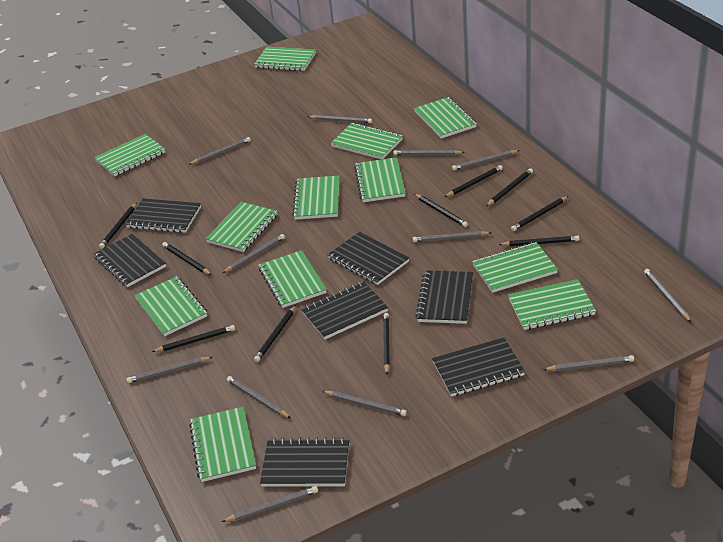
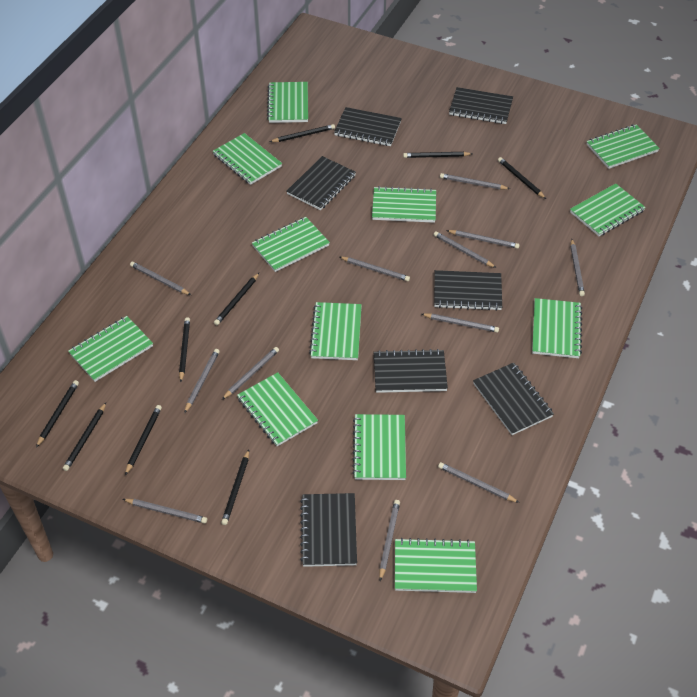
black pencil: [99,203,137,249] [152,325,235,352] [162,242,211,275] [254,305,296,362] [383,313,390,375] [415,194,468,227] [445,165,503,197] [486,168,533,206] [498,236,579,246] [511,196,569,231] = 10 -> [36,380,79,448] [63,403,106,471] [125,405,162,475] [179,317,190,382] [214,273,259,325] [221,449,249,525] [270,124,335,142] [403,152,472,158] [498,157,546,199] = 9

